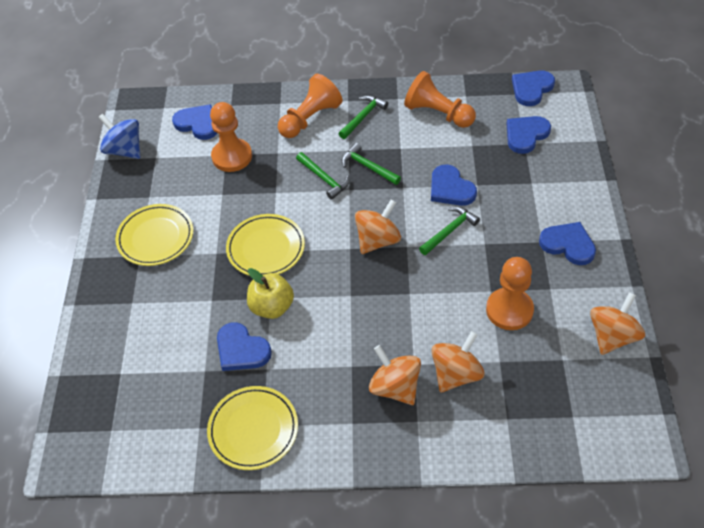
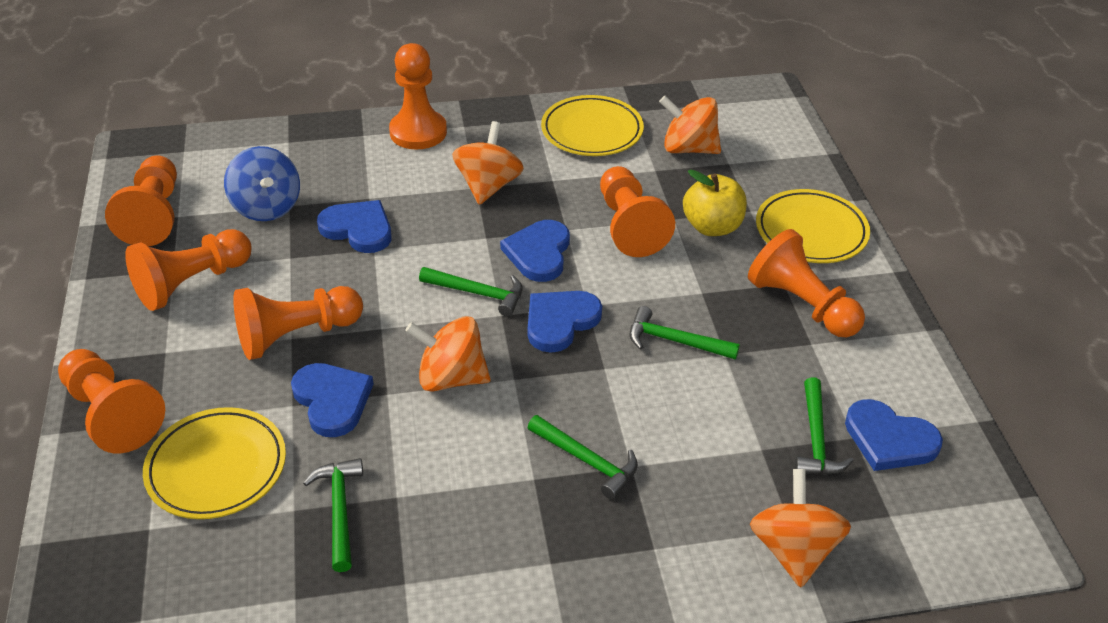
blue heart: [172,104,217,140] [217,322,272,371] [431,164,477,206] [507,116,551,154] [512,70,555,106] [539,222,596,265] = 6 -> [291,363,373,437] [317,200,392,253] [500,220,570,282] [528,291,602,353] [845,399,943,471] = 5
green hammer: [296,152,350,200] [339,95,388,139] [342,143,401,185] [419,206,480,255] = 4 -> [303,458,363,572] [419,267,523,317] [527,415,638,500] [630,306,740,360] [795,377,854,475] = 5
orange pawn: [210,102,252,172] [278,74,342,138] [404,71,476,128] [486,257,534,330] = 4 -> [58,349,165,454] [105,155,177,247] [125,229,251,311] [233,286,363,360] [389,43,447,150] [600,166,675,257] [748,229,865,337] = 7

